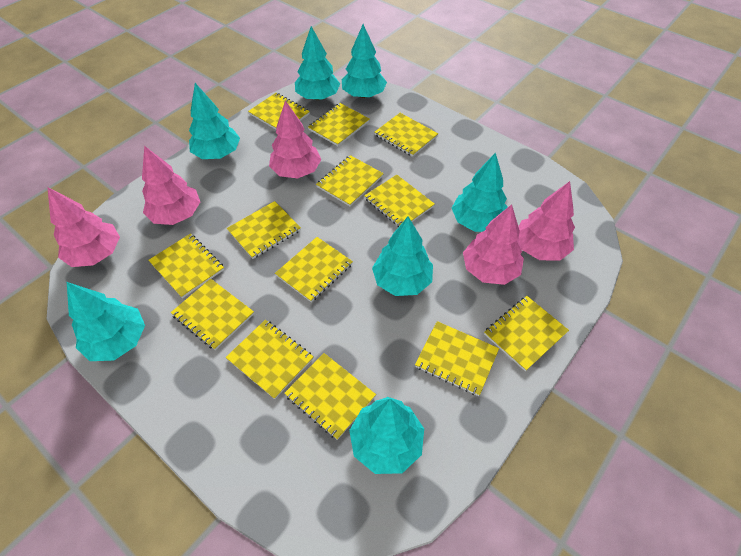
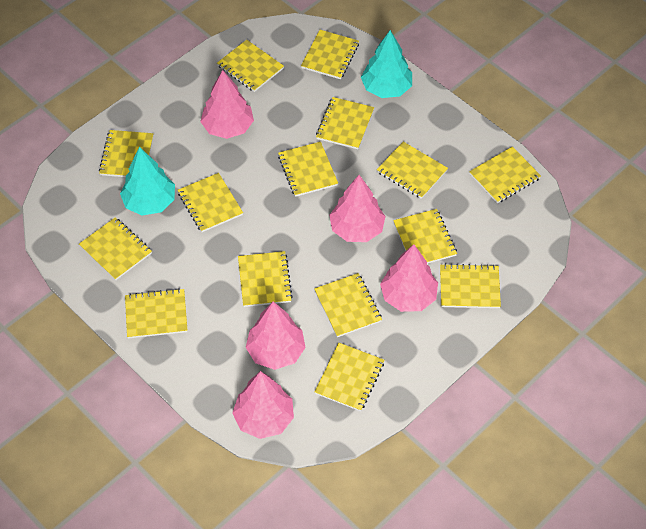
turquoise tree: [67,282,145,361] [189,83,240,159] [295,26,340,100] [342,24,387,98] [349,397,424,474] [372,216,433,296] [452,153,507,232] = 7 -> [120,147,175,216] [361,30,412,98] = 2
yellow notebook: [148,234,224,298] [171,279,254,350] [226,320,314,399] [227,201,301,259] [248,93,310,129] [275,237,353,302] [284,353,376,440] [308,103,370,146] [316,155,384,206] [364,175,435,227] [375,113,438,157] [415,321,499,396] [484,296,569,371] = 13 -> [79,217,152,280] [99,130,153,177] [125,288,187,338] [178,173,243,232] [217,40,284,92] [238,251,293,307] [278,142,338,197] [301,30,359,79] [314,273,382,337] [314,343,384,411] [316,97,374,149] [377,142,448,199] [393,209,457,264] [440,264,501,308] [469,147,541,203] = 15

